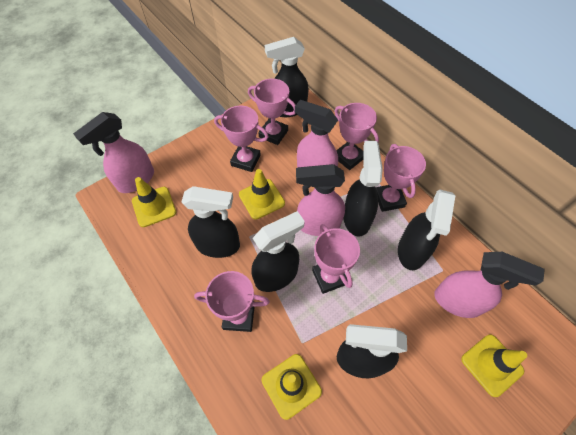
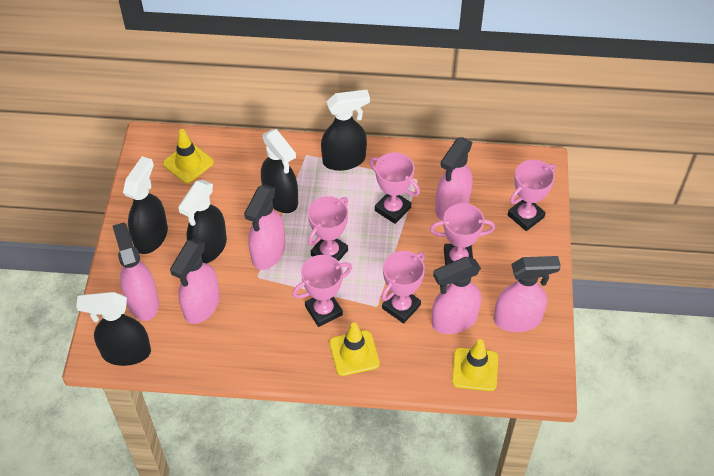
black spray bottle: [181,186,240,258] [252,211,305,292] [265,37,309,117] [337,324,407,378] [343,141,383,237] [398,189,456,270] = 6 -> [76,292,151,366] [123,156,168,254] [178,180,227,264] [261,129,298,213] [321,90,370,171] = 5
pink spray bottle: [73,112,154,193] [295,100,338,168] [296,164,345,236] [434,252,545,318] = 4 -> [113,222,159,321] [170,239,220,324] [244,185,285,270] [432,257,481,334] [435,138,473,220] [494,256,561,332] = 6
yellow traffic cone: [132,177,176,227] [239,169,285,220] [262,354,322,420] [461,334,527,397] = 4 -> [163,129,214,183] [329,323,380,376] [452,339,498,391] = 3

